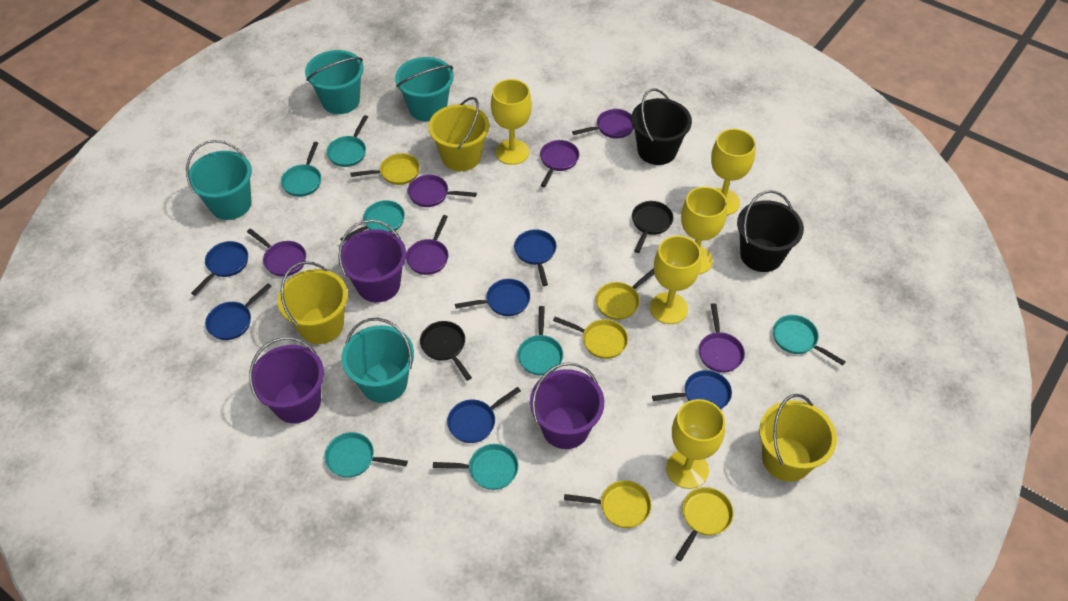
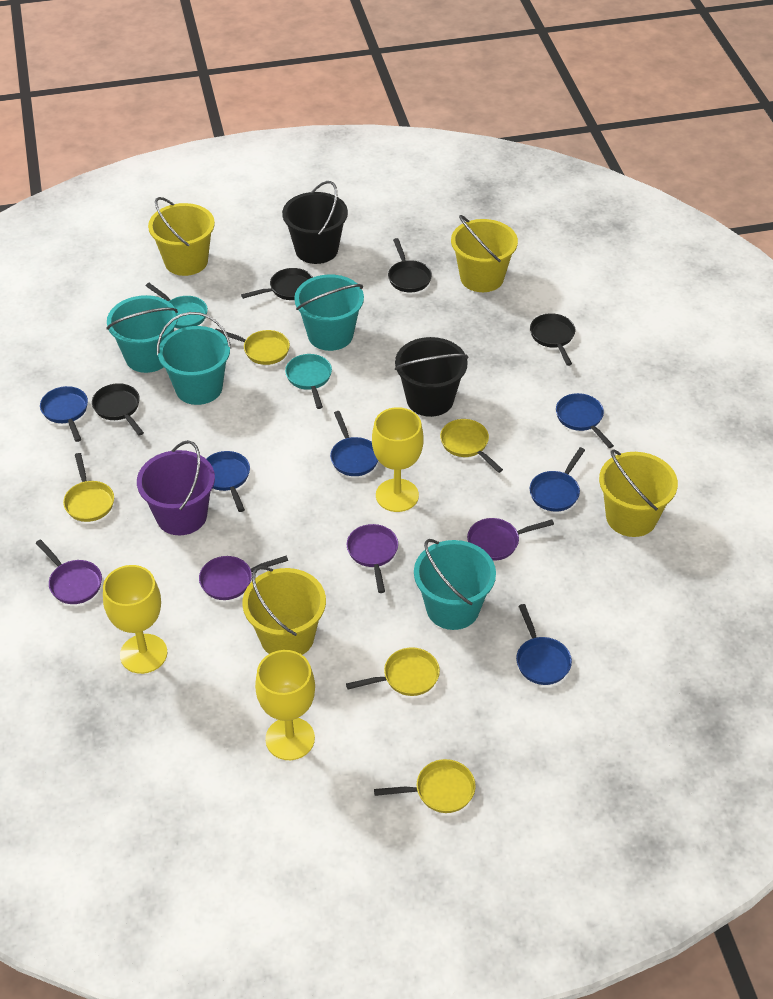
black pan: [420,321,472,381] [632,201,673,253] = 2 -> [92,383,144,436] [241,268,313,300] [388,238,432,292] [530,313,575,366] = 4
purple bucket: [249,337,324,423] [339,220,406,303] [530,362,604,449] = 3 -> [137,440,215,535] = 1
purple pan: [247,228,306,277] [406,215,449,275] [408,175,477,207] [540,140,579,187] [572,109,634,139] [699,303,745,373] = 6 -> [36,539,102,604] [199,556,288,600] [347,524,398,593] [467,518,554,561] = 4
turquoise pan: [281,142,321,197] [324,432,408,478] [326,115,368,167] [340,200,405,241] [433,444,519,490] [517,306,563,375] [773,315,846,366] = 7 -> [145,283,208,329] [285,354,332,409] = 2
yellow bucket: [278,261,348,344] [428,97,489,171] [759,394,837,482] = 3 -> [148,197,215,276] [242,566,326,655] [451,215,518,292] [599,449,678,537] = 4
yellow goblet: [491,79,532,165] [650,236,701,324] [666,399,725,489] [681,187,727,274] [711,129,756,215] = 5 -> [103,565,167,674] [255,650,315,760] [372,407,423,512] = 3

